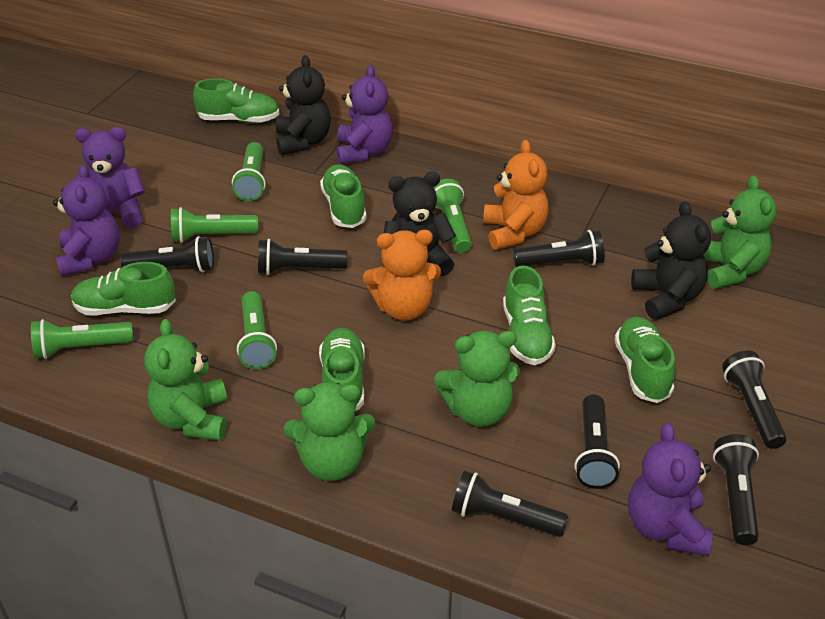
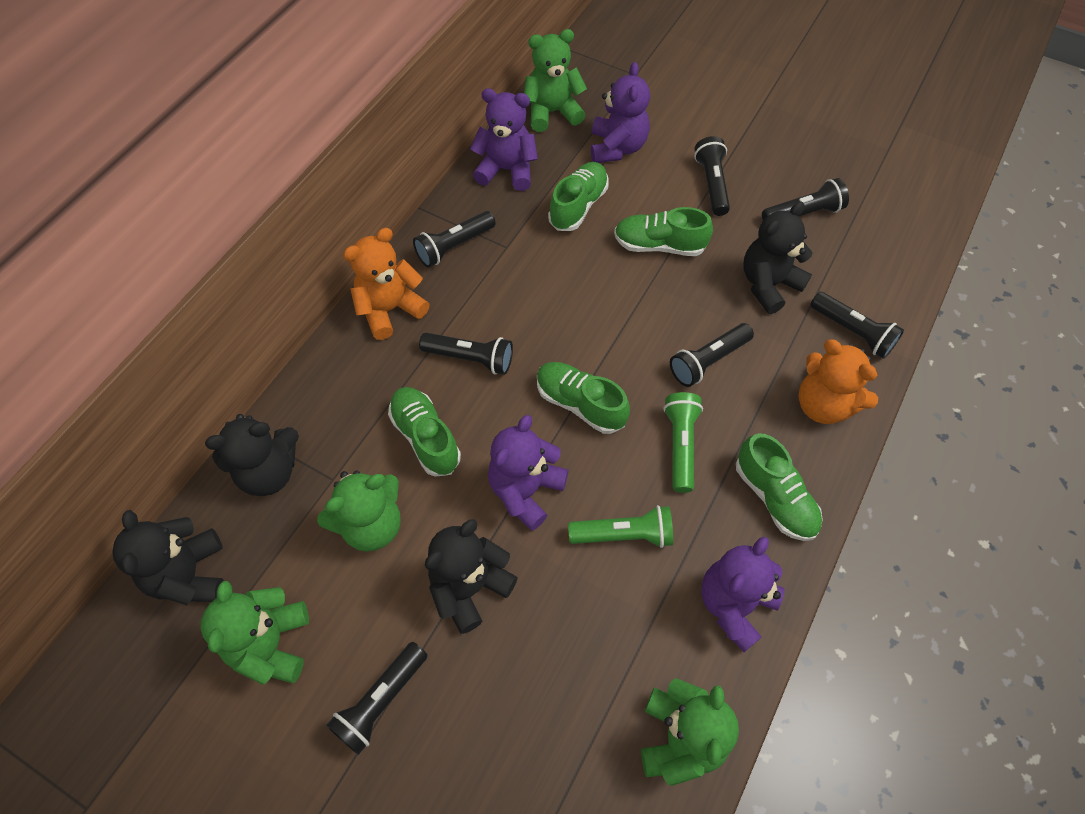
black teddy bear: [276,55,331,155] [384,172,456,276] [631,201,711,320] = 3 -> [112,510,224,605] [205,414,299,496] [425,519,518,634] [743,201,812,314] = 4
green flashlight: [31,319,133,359] [171,207,258,243] [232,142,266,201] [237,291,277,369] [434,179,472,253] = 5 -> [568,505,673,548] [663,392,703,493] = 2
green shoe: [71,262,176,316] [193,78,279,123] [319,328,365,411] [320,165,367,228] [503,266,556,365] [614,317,675,403] = 6 -> [388,387,461,477] [537,362,630,434] [548,162,609,231] [614,207,713,256] [736,433,823,541] = 5

